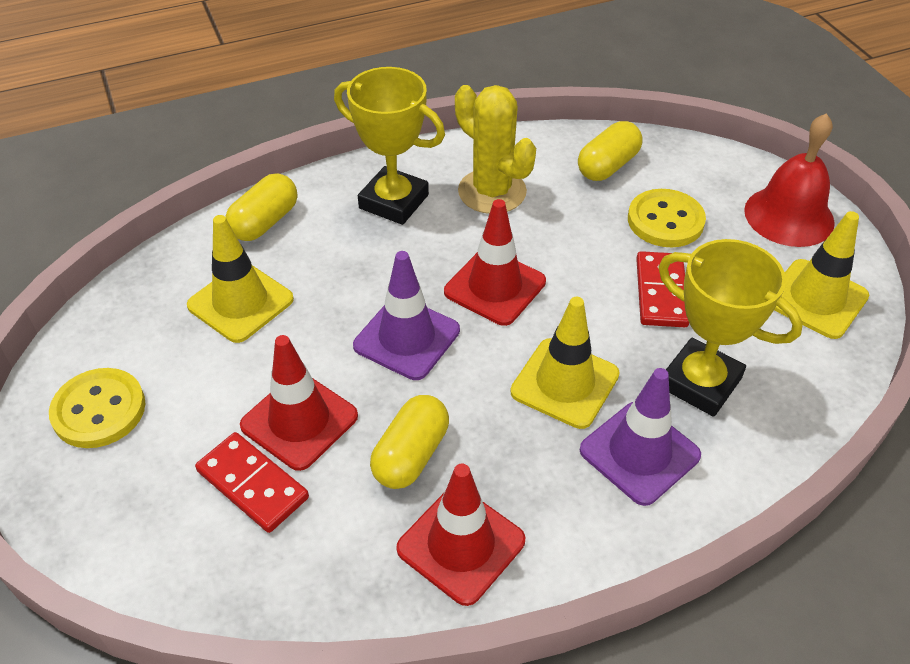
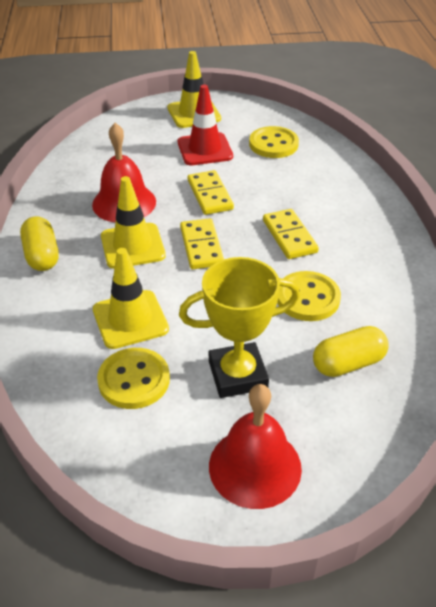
purple traffic cone: [353,251,460,380] [580,368,701,506] = 2 -> none = 0
red bell: [744,113,835,247] = 1 -> [92,123,156,222] [209,384,302,509] = 2
red domino: [195,432,309,533] [636,251,689,327] = 2 -> none = 0
red traffic cone: [240,335,358,471] [396,464,525,606] [444,199,546,326] = 3 -> [178,85,233,165] = 1
yellow button: [49,368,145,448] [628,189,706,247] = 2 -> [97,348,170,409] [249,126,299,158] [277,271,341,321] = 3
yellow cactus: [455,85,536,214] = 1 -> none = 0
yellow capsule: [225,173,297,241] [370,395,449,489] [578,121,643,181] = 3 -> [20,216,59,271] [313,326,389,377] = 2
yellow domino: none = 0 -> [180,218,224,269] [188,170,234,215] [263,209,319,259] = 3
yellow trophy: [334,67,445,225] [659,239,803,417] = 2 -> [179,257,300,398] = 1

